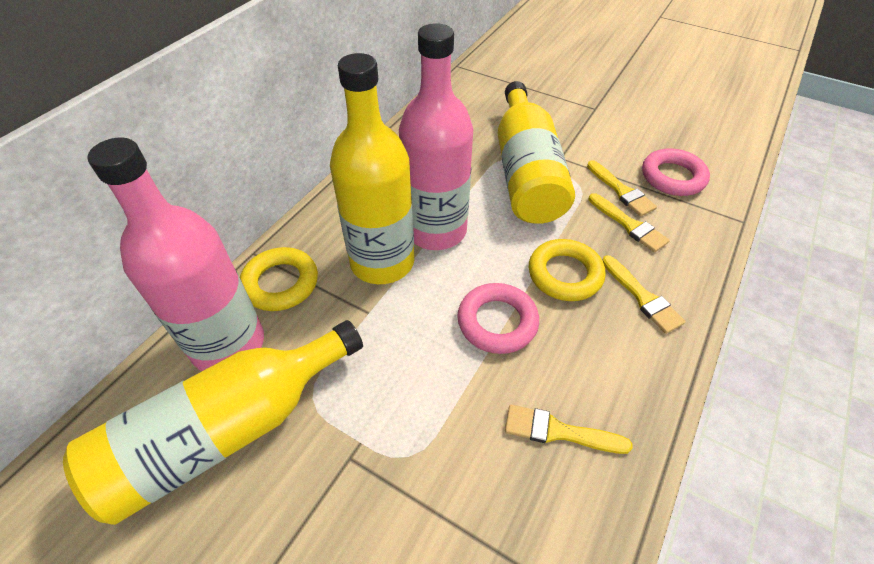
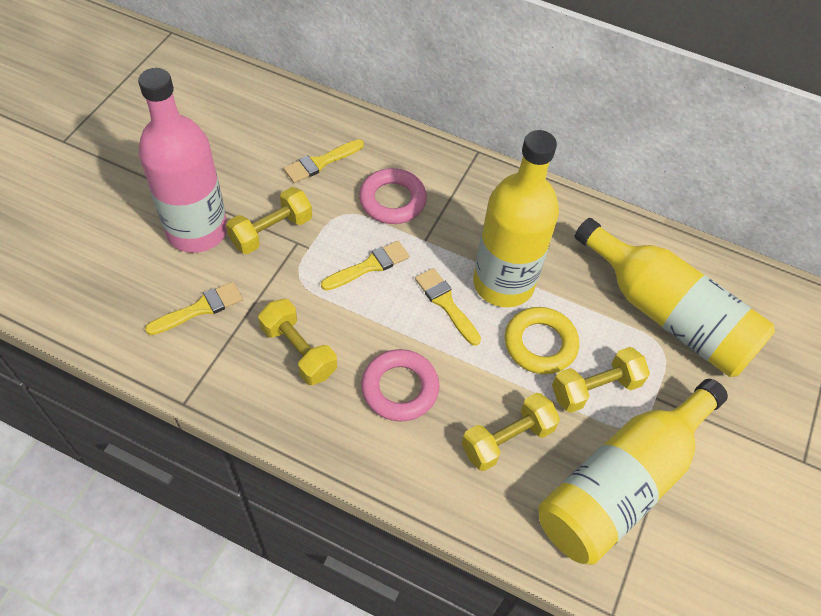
pink bottle: [87,138,264,371] [399,23,473,250] = 2 -> [138,68,227,253] = 1
yellow dumbbell: none = 0 -> [226,187,312,254] [258,299,337,385] [462,393,560,471] [552,347,650,413] = 4
yellow ring: [240,247,318,311] [529,239,606,301] = 2 -> [505,307,579,374] = 1

